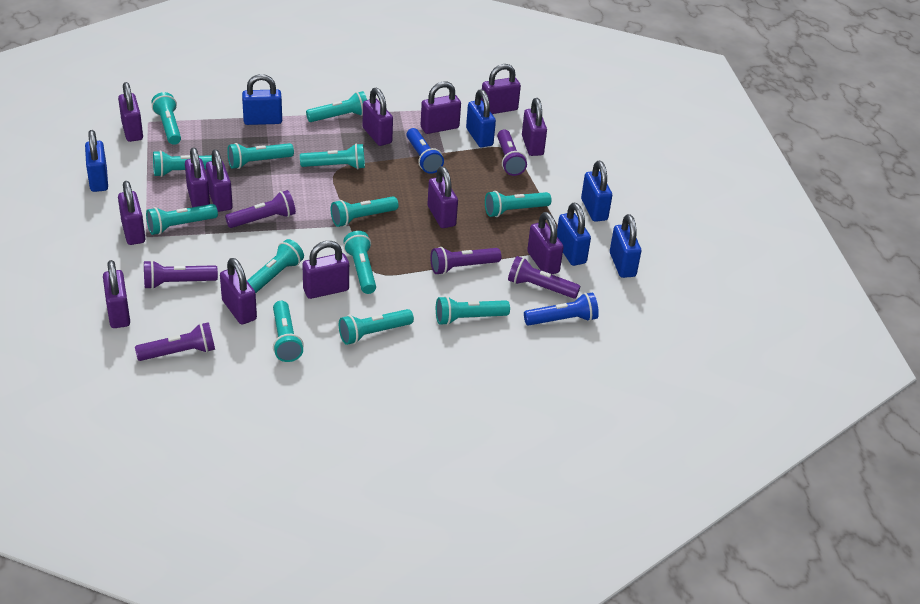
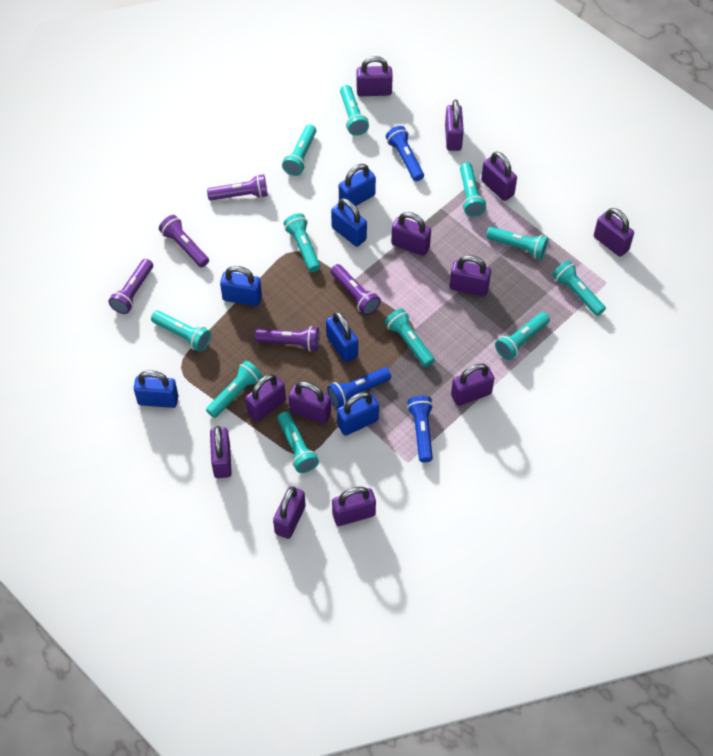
blue flashlight: [406,128,444,174] [524,293,599,326] = 2 -> [327,367,391,408] [386,126,424,181] [407,396,433,463] = 3
purple flashlight: [135,322,215,361] [144,260,218,289] [225,190,296,228] [430,247,502,275] [497,129,527,176] [508,256,580,299] = 6 -> [109,259,153,314] [159,215,209,268] [207,174,268,200] [255,326,319,351] [331,264,381,315] = 5
purple padlock: [103,260,130,328] [118,82,143,142] [118,181,146,245] [185,147,210,207] [206,149,233,212] [220,258,257,324] [302,241,349,299] [363,88,393,146] [421,82,461,134] [427,166,458,228] [481,64,521,114] [522,98,547,156] [527,212,564,274] = 13 -> [210,426,232,478] [245,374,286,422] [273,486,306,539] [289,382,331,424] [332,487,376,526] [357,56,393,96] [391,212,431,256] [445,100,464,151] [450,255,491,296] [451,364,494,406] [481,151,517,201] [594,208,634,257] = 12
turquoise flashlight: [146,204,218,235] [152,92,181,145] [153,150,212,177] [227,143,294,169] [247,239,304,293] [273,301,304,362] [300,143,365,169] [306,91,367,122] [331,196,399,227] [339,309,414,345] [343,231,376,294] [436,296,510,325] [485,191,552,217] = 13 -> [151,311,211,352] [206,361,263,418] [277,411,319,473] [282,125,316,176] [283,213,320,272] [340,85,369,136] [385,309,435,367] [460,162,486,217] [486,227,549,259] [495,312,550,360] [552,260,606,316] = 11

